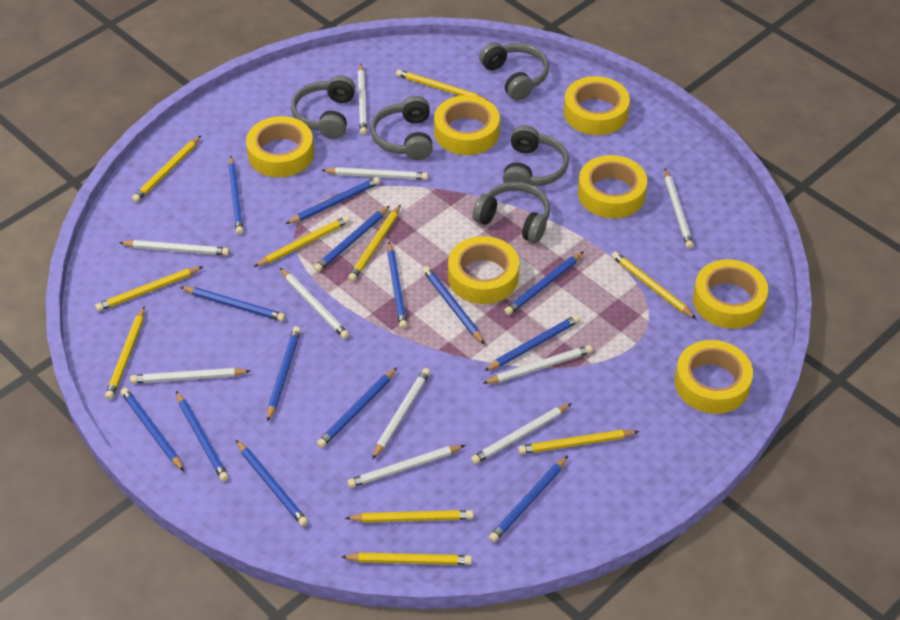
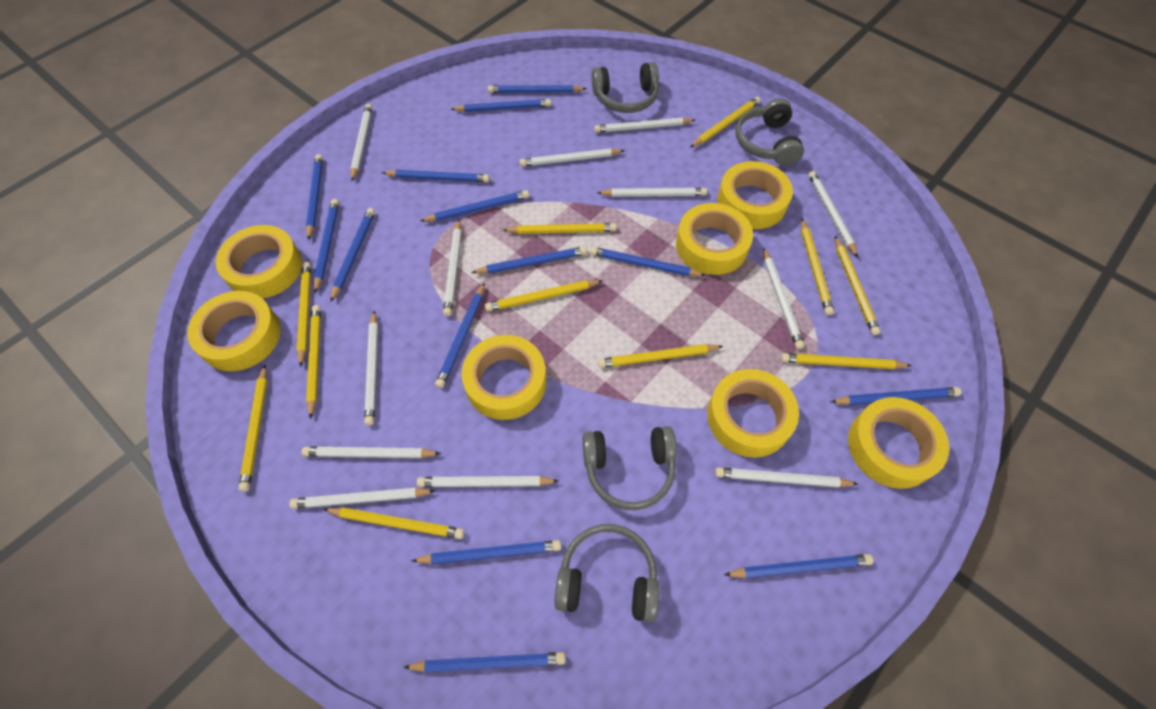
grey headphones: [291,75,355,139] [370,96,433,160] [472,182,550,243] [479,42,549,100] [503,125,569,186] = 5 -> [554,524,659,623] [583,426,677,510] [592,62,659,113] [735,98,804,166] = 4
white pencil: [119,240,229,255] [130,368,250,383] [280,268,349,339] [322,167,428,180] [347,445,465,488] [358,63,367,135] [372,368,430,460] [471,403,572,464] [482,345,592,384] [664,169,694,249] = 10 -> [289,488,435,509] [302,447,441,458] [351,104,372,181] [364,311,378,425] [417,476,559,487] [443,219,461,316] [520,149,625,167] [594,118,695,133] [597,188,707,197] [715,467,858,488] [763,247,804,349] [808,171,858,258] = 12
yellow pencil: [95,266,203,311] [105,307,145,400] [132,136,201,202] [254,216,350,267] [342,553,472,565] [345,510,474,522] [348,204,401,282] [396,69,489,101] [518,430,639,454] [611,251,696,319] = 10 -> [238,365,267,492] [297,262,311,367] [306,305,321,419] [323,507,464,539] [485,280,602,311] [503,223,617,234] [598,344,723,368] [690,96,761,148] [781,353,912,369] [801,218,834,315] [835,236,881,335] = 11

